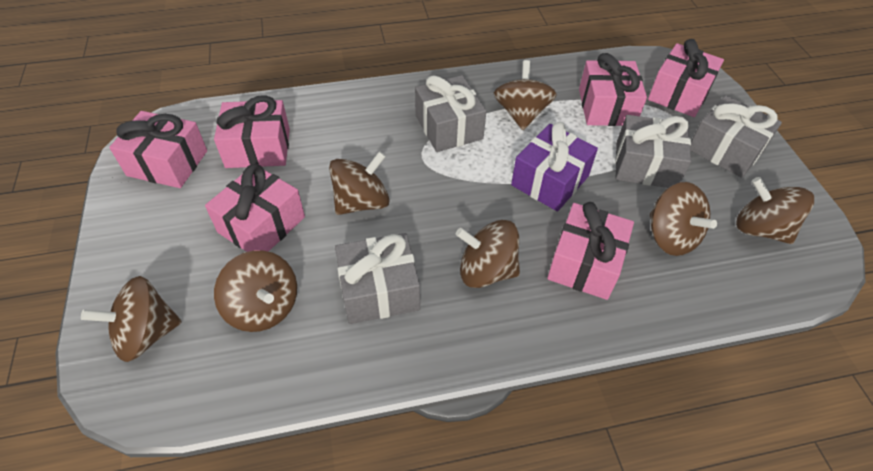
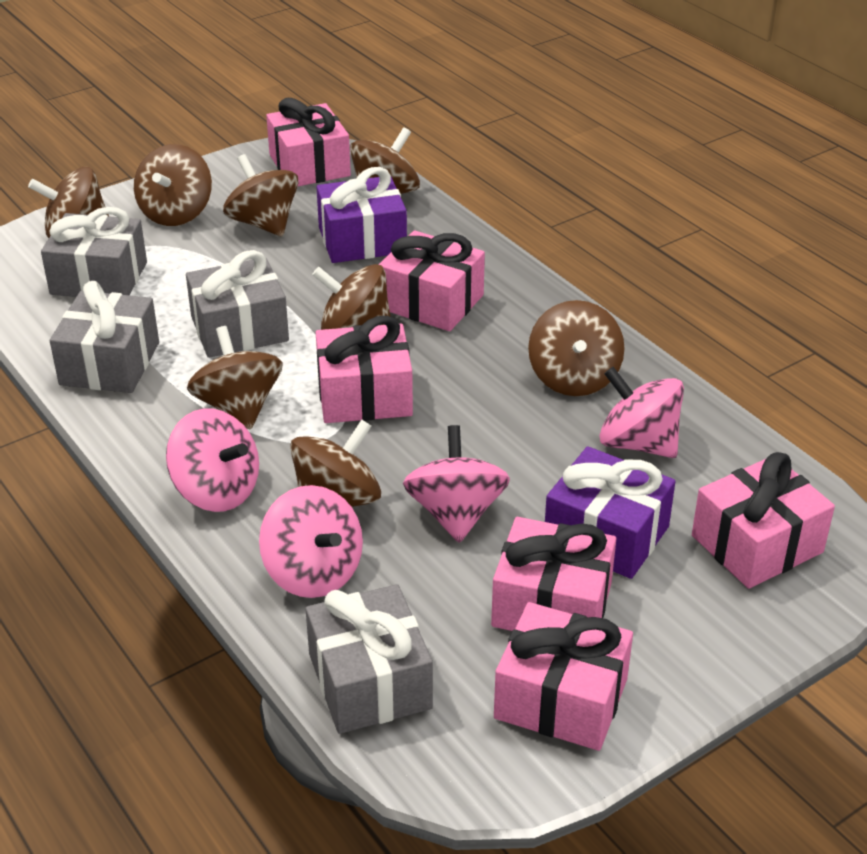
brown spinning top: [81,276,182,362] [214,250,297,332] [329,151,389,215] [456,220,520,288] [494,60,557,130] [650,182,717,256] [736,177,814,244] = 7 -> [28,167,109,238] [134,144,212,226] [187,326,283,430] [223,154,298,236] [290,419,381,507] [312,264,391,330] [350,127,420,194] [528,300,625,396] = 8
pink spinning top: none = 0 -> [166,408,259,512] [259,485,363,598] [403,425,510,543] [599,367,684,458] = 4
purple gift: [511,122,598,211] = 1 -> [316,167,407,263] [545,446,676,579] = 2

